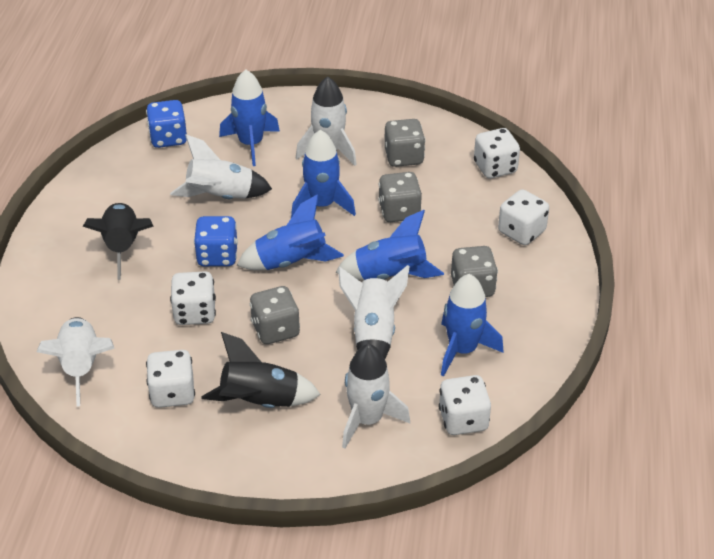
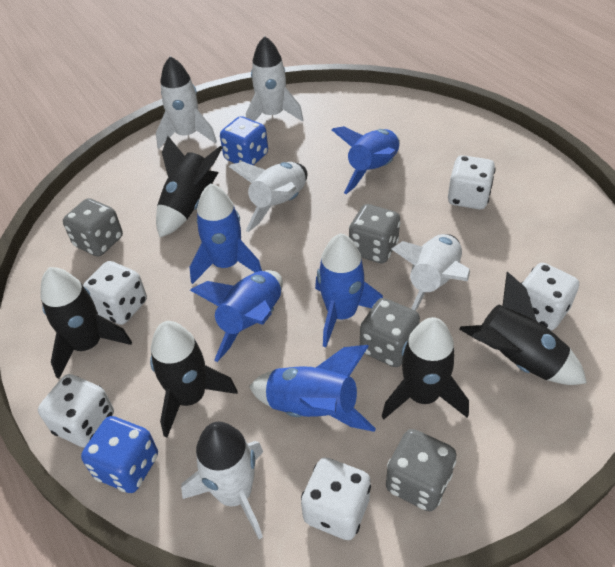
black rocket: [83,203,154,280] [202,332,321,408] = 2 -> [40,267,132,379] [150,321,238,438] [156,136,223,237] [381,317,469,419] [459,272,587,385] = 5

